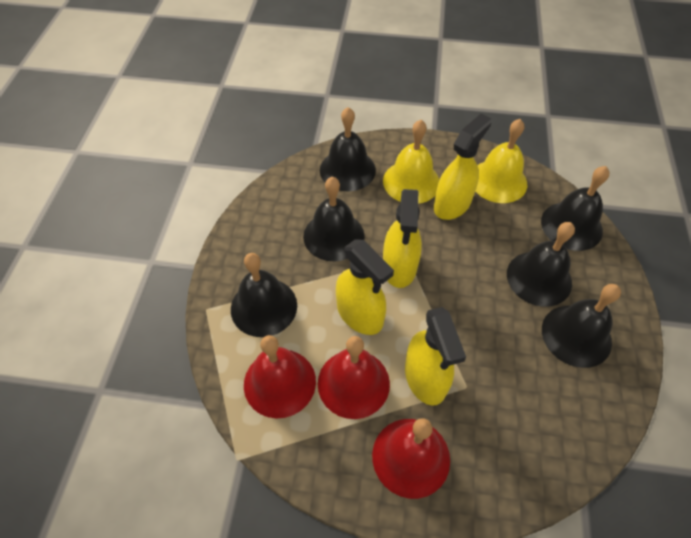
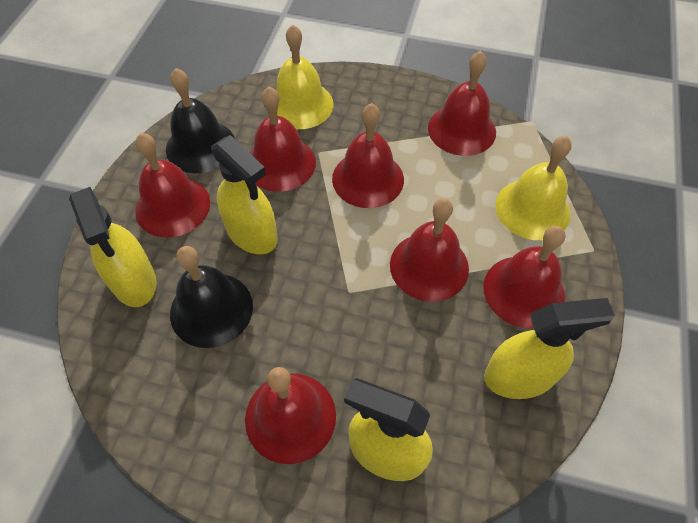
black bell: [231,253,297,337] [303,177,365,261] [320,107,376,191] [507,222,575,307] [541,166,610,251] [542,284,621,368] = 6 -> [166,68,235,173] [170,246,253,348] = 2
red bell: [244,335,316,418] [318,336,390,419] [372,418,450,499] = 3 -> [135,133,210,237] [245,367,336,464] [250,87,316,192] [332,103,404,208] [390,198,469,302] [428,51,496,156] [483,226,566,328] = 7

